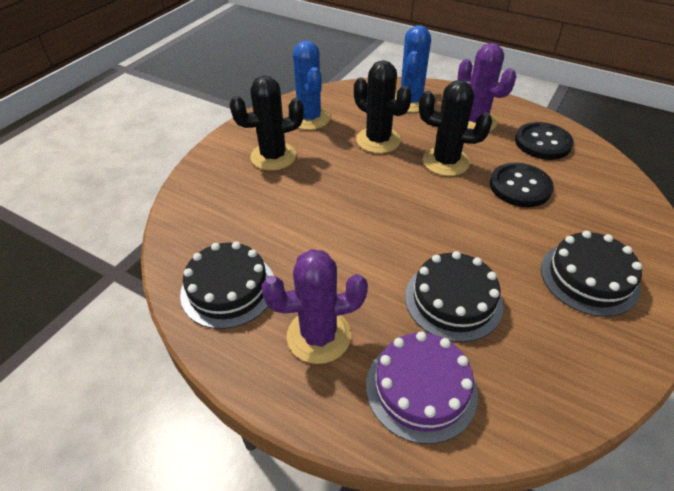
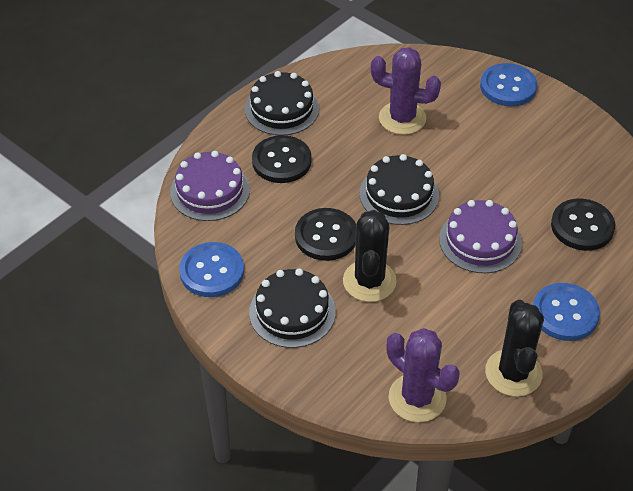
black button: [490,163,554,207] [515,122,574,160] = 2 -> [252,135,312,183] [295,208,356,261] [551,199,615,251] = 3
black cactus: [230,76,304,171] [354,60,412,153] [419,80,492,176] = 3 -> [343,210,397,302] [485,300,544,397] = 2
blue button: none = 0 -> [179,242,244,297] [480,63,537,106] [533,283,600,341] = 3
blue cactus: [293,40,331,130] [395,25,431,113] = 2 -> none = 0
purple cake: [366,332,478,444] = 1 -> [170,151,250,221] [439,200,522,273] = 2

